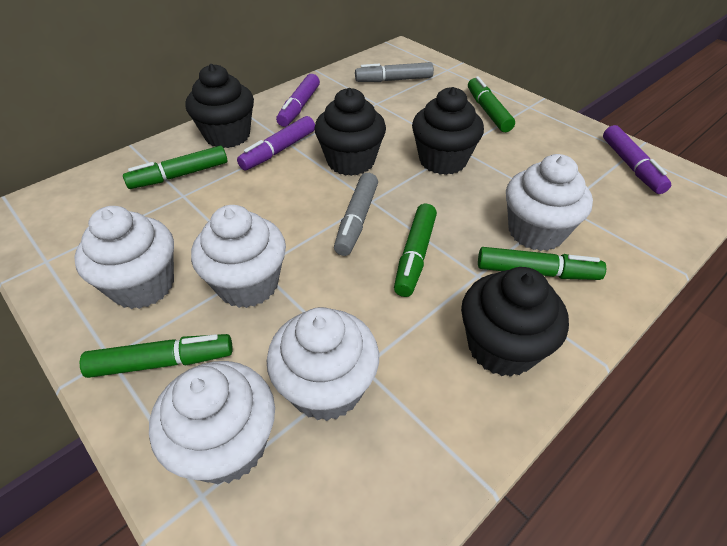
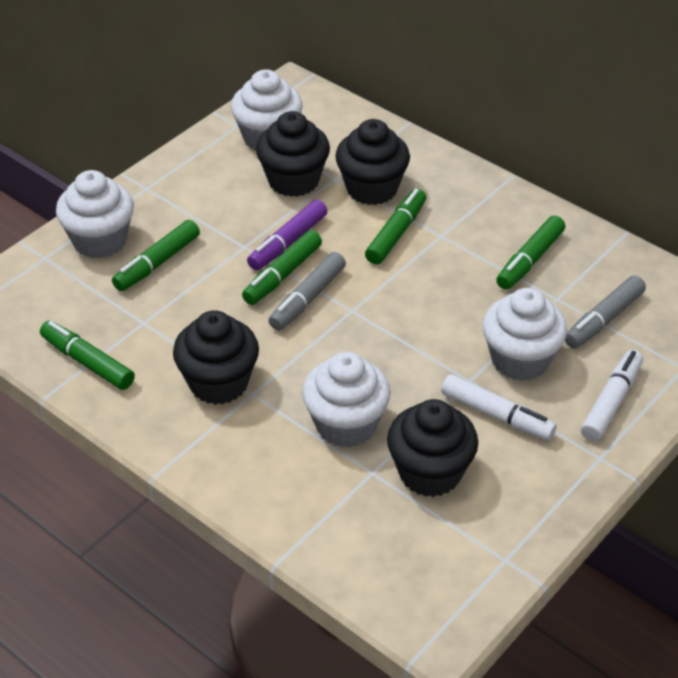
purple marker: [237,116,315,170] [276,74,320,127] [603,125,671,194] = 3 -> [247,200,327,270] = 1
white cupcake: [74,206,174,309] [149,361,275,484] [191,205,286,308] [267,307,379,421] [506,154,593,251] = 5 -> [56,170,134,259] [231,69,303,151] [302,352,391,448] [482,288,567,381] = 4
white marker: none = 0 -> [441,374,557,441] [581,350,643,441] = 2

